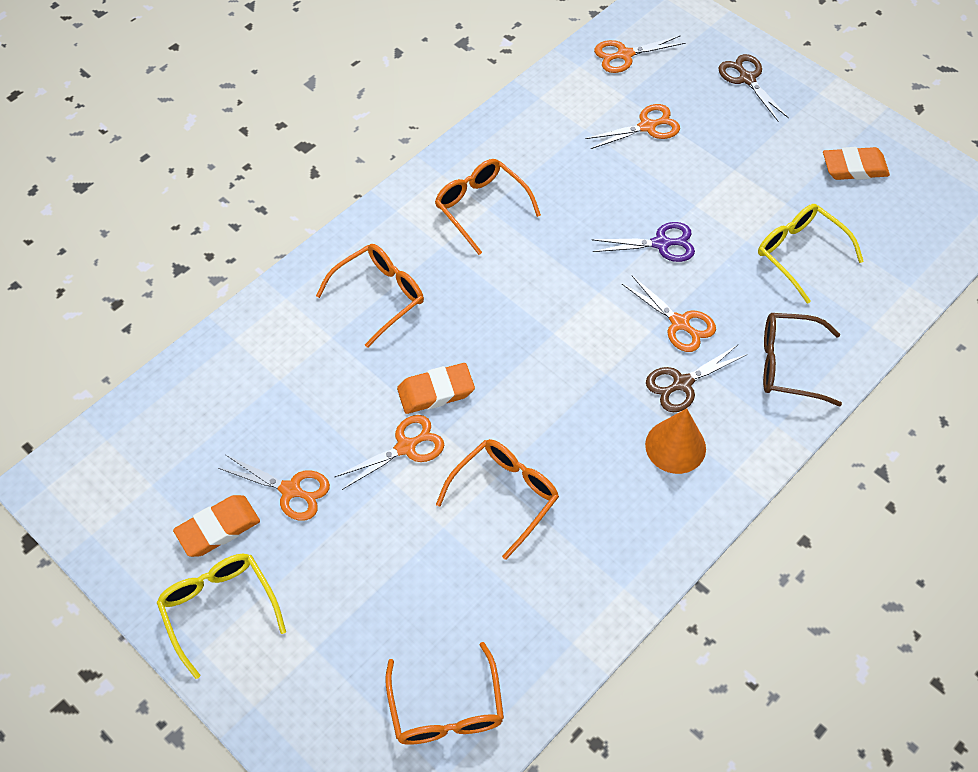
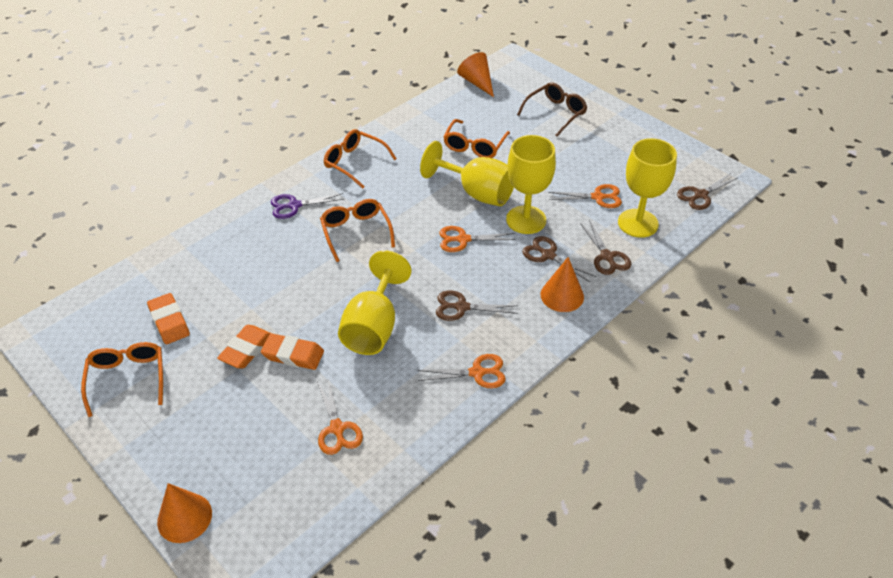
brown scissors: [646,345,747,412] [718,54,789,121] = 2 -> [436,290,518,321] [523,236,596,282] [580,220,631,275] [677,173,739,210] = 4
orange cone: [645,408,706,474] = 1 -> [157,483,212,543] [457,52,494,97] [541,257,584,312] = 3
orange scissors: [218,455,330,521] [335,415,444,490] [585,104,680,149] [594,35,685,73] [622,275,716,352] = 5 -> [317,377,363,455] [417,354,506,388] [439,226,516,252] [548,184,622,208] = 4
yellow glasses: [157,554,286,679] [758,204,864,304] = 2 -> none = 0
yellow goblet: none = 0 -> [338,251,411,355] [420,141,514,206] [506,135,556,234] [618,138,677,238] = 4

